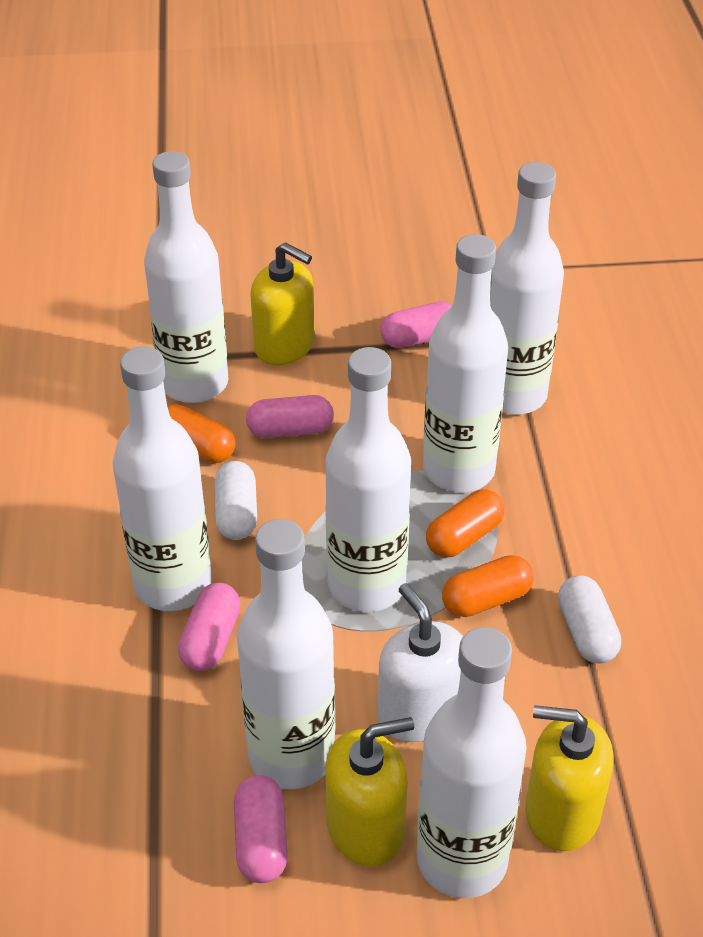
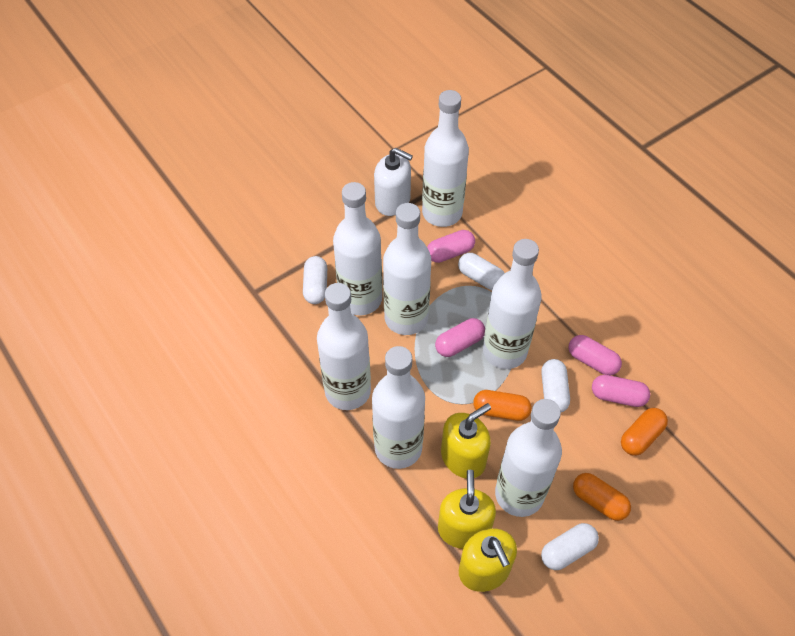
white capsule: [215,461,257,540] [558,575,621,664] = 2 -> [303,256,327,304] [458,253,505,290] [541,359,570,412] [541,523,599,570] = 4

